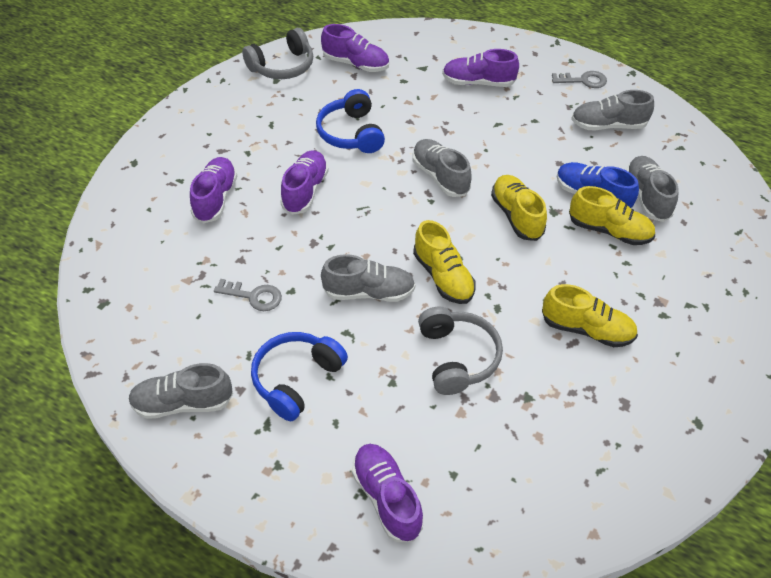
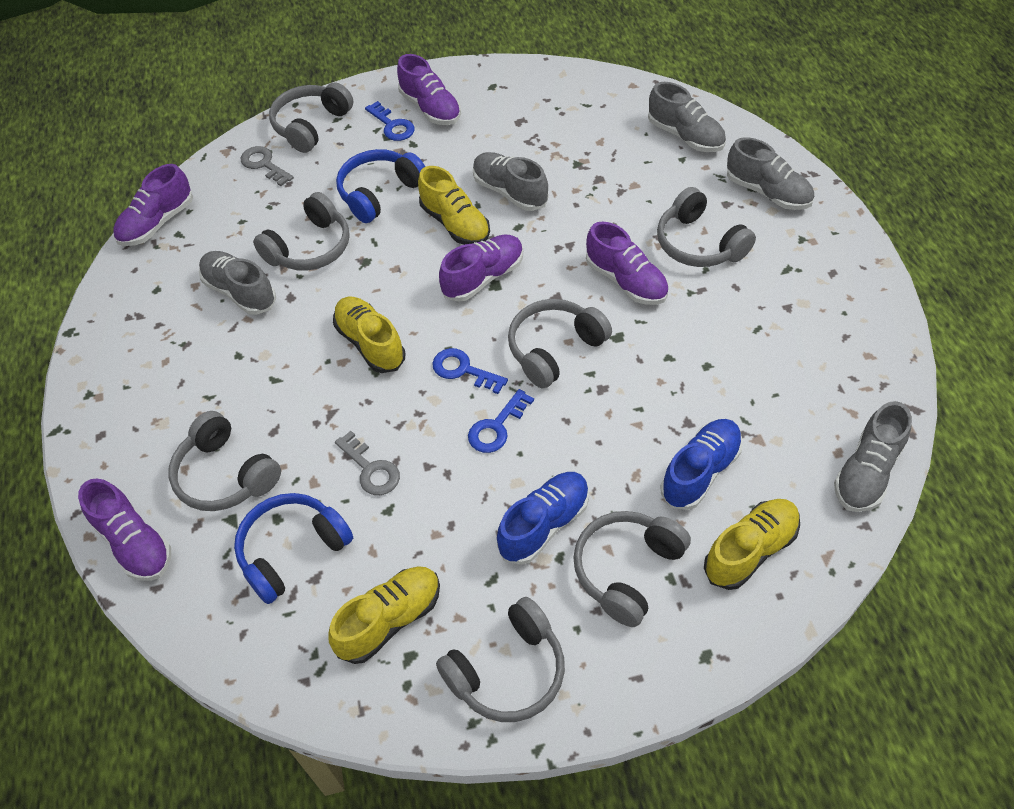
blue key: none = 0 -> [365,101,415,141] [432,348,508,394] [468,389,534,453] = 3
blue shoe: [557,162,639,209] = 1 -> [497,472,589,565] [660,419,743,510] = 2
grey headphones: [242,28,313,79] [418,306,503,395] = 2 -> [168,411,281,511] [253,192,350,271] [269,82,353,153] [436,597,565,722] [508,299,612,389] [573,511,691,627] [657,187,756,267] = 7

